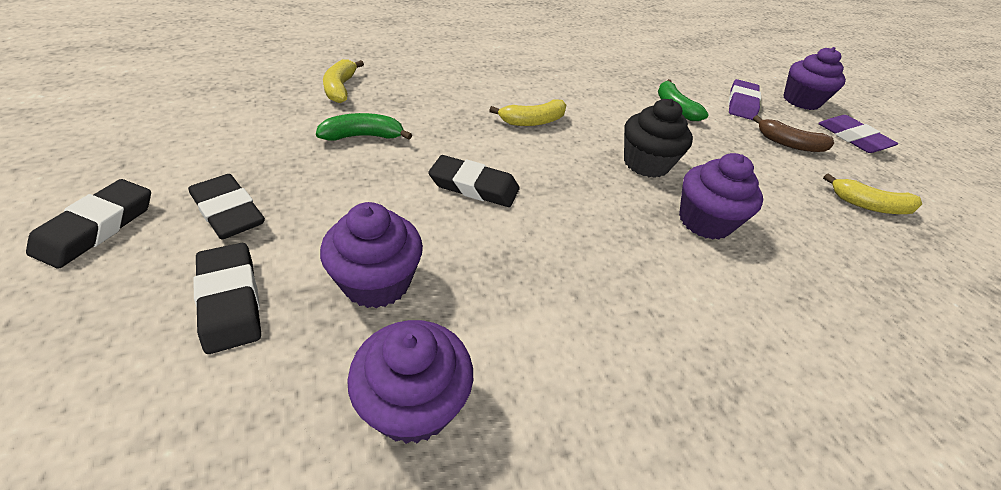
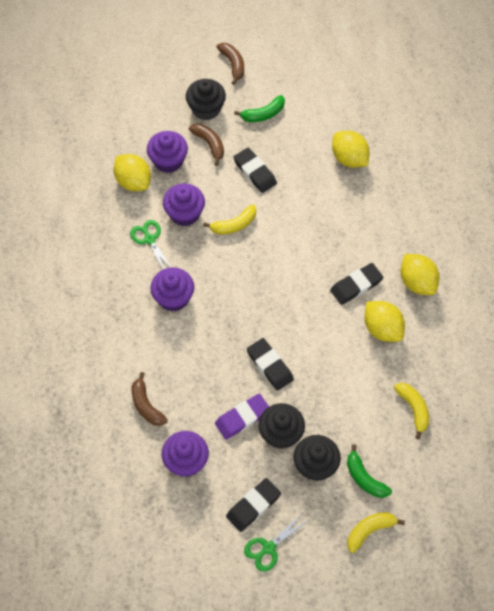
black cupcake: [624,99,693,178] = 1 -> [186,79,226,120] [258,403,305,449] [293,435,341,481] = 3
brown banana: [753,115,834,152] = 1 -> [132,372,168,426] [189,123,224,166] [217,43,244,85] = 3
green scissors: none = 0 -> [130,220,171,269] [244,514,309,572] = 2
purple eraser: [728,79,761,120] [818,115,898,153] = 2 -> [215,393,269,440] = 1
yellow lemon: none = 0 -> [114,154,151,191] [332,131,369,168] [364,301,405,342] [401,254,439,295] = 4

